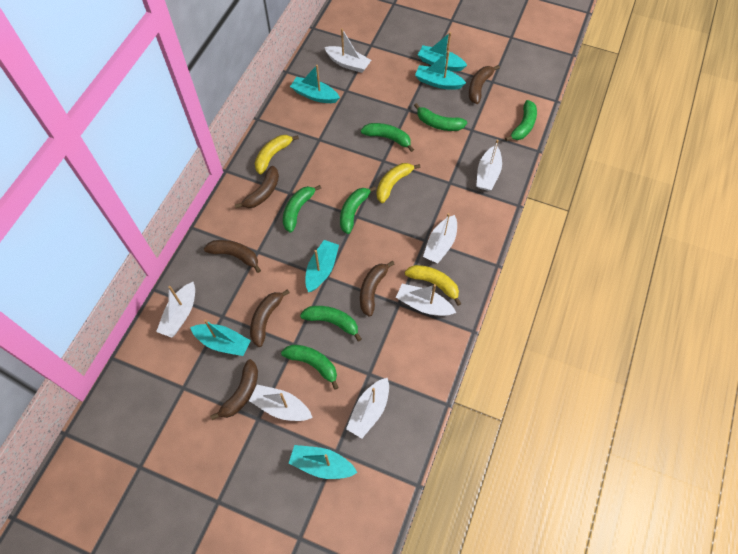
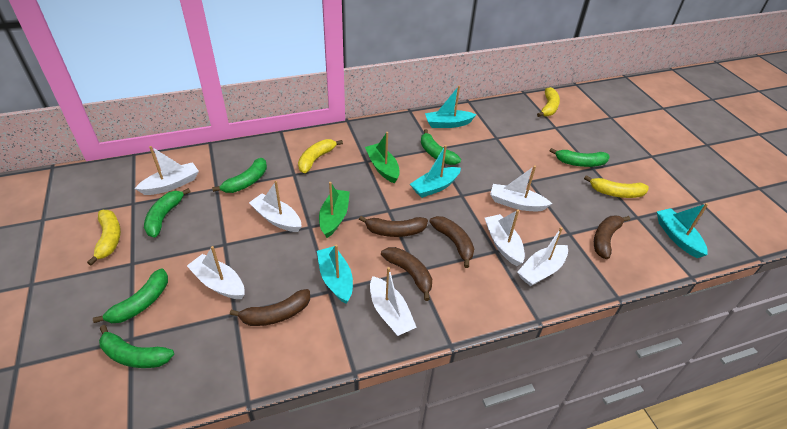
brown banana: [204,240,261,273] [210,359,258,420] [235,166,279,208] [250,289,290,347] [360,261,394,317] [469,65,500,104] = 6 -> [230,289,310,326] [359,216,428,237] [381,247,432,301] [429,216,474,268] [594,216,630,259] = 5
green banana: [281,345,339,390] [283,185,321,233] [300,306,362,341] [340,186,376,234] [361,123,414,152] [414,103,467,131] [505,100,537,141] = 7 -> [93,268,168,323] [99,325,174,368] [144,188,191,238] [212,158,267,193] [421,129,461,165] [550,148,609,167] = 6
green boat: none = 0 -> [319,182,350,238] [365,132,400,183] = 2
turquoise boat: [190,319,251,356] [289,445,358,479] [290,65,340,103] [305,240,339,292] [415,51,466,90] [418,32,467,71] = 6 -> [317,245,353,304] [410,145,461,198] [425,85,477,128] [657,203,708,258] = 4
yellow banana: [255,135,299,175] [376,163,420,203] [405,265,461,306] = 3 -> [87,210,121,266] [298,139,343,173] [537,87,560,117] [584,175,649,198] = 4

